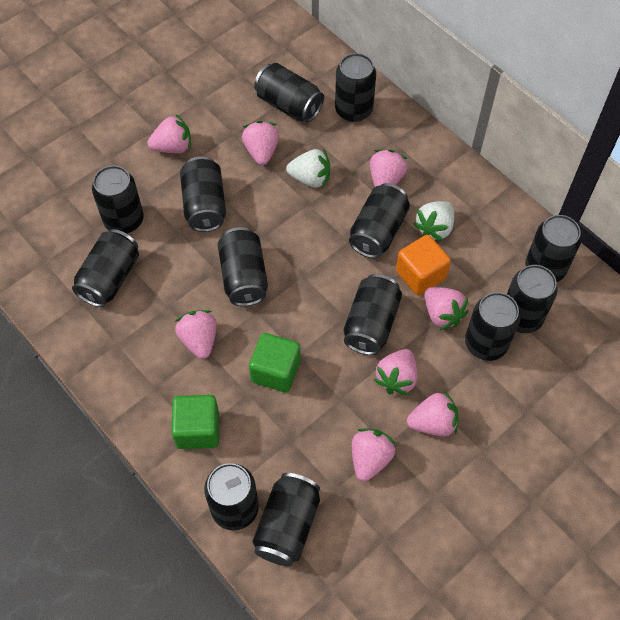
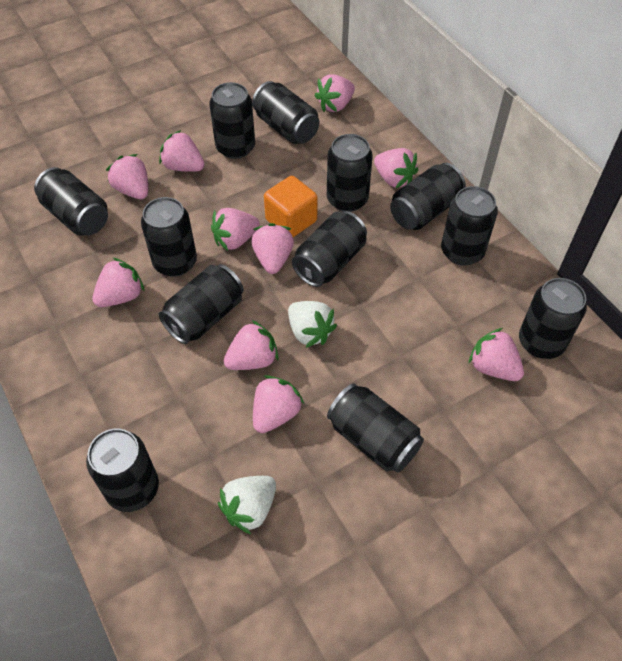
black can: [72,229,139,307] [92,166,144,234] [180,156,226,232] [204,463,259,530] [217,227,268,306] [252,473,320,566] [254,63,324,122] [335,53,376,122] [344,274,402,355] [349,183,410,258] [465,292,520,361] [507,265,558,333] [525,215,582,282] = 13 -> [34,167,108,236] [86,429,159,512] [141,197,197,277] [159,264,244,344] [209,82,255,159] [252,81,319,144] [292,211,367,287] [327,134,373,212] [327,383,424,473] [390,163,466,230] [441,186,498,266] [519,278,587,359] = 12
green cube: [171,395,219,449] [249,333,300,392] = 2 -> none = 0
pink strawberry: [148,114,191,153] [175,310,217,359] [242,121,279,165] [352,429,395,481] [370,149,408,187] [374,349,418,395] [407,391,458,436] [424,287,469,330] = 8 -> [92,257,145,307] [106,154,148,199] [159,130,205,172] [211,208,260,251] [224,320,278,370] [251,223,294,274] [253,375,304,433] [314,74,355,112] [374,148,418,188] [469,328,524,381] = 10

